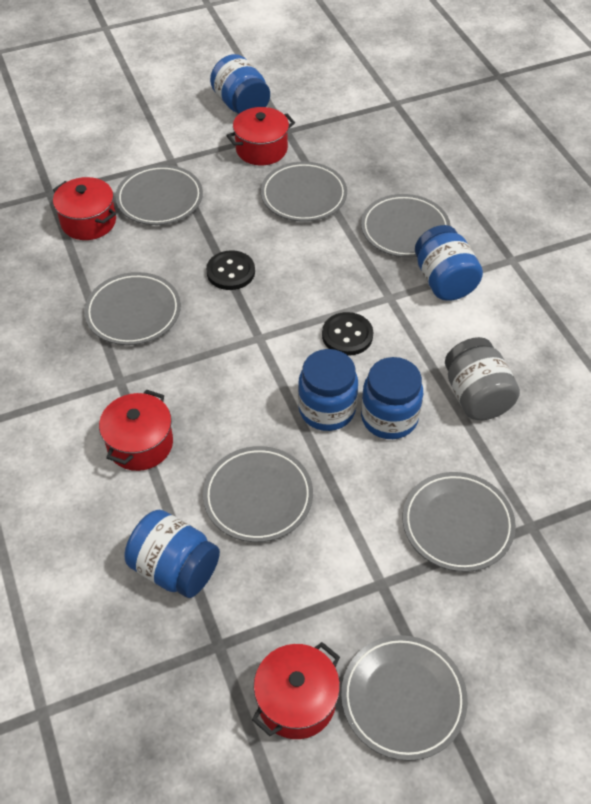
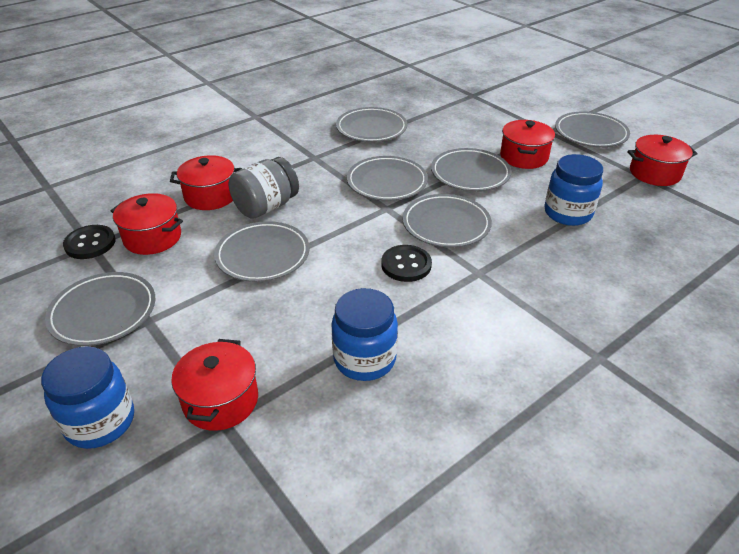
blue jar: [125,510,220,598] [210,54,270,114] [298,349,358,431] [361,357,423,439] [415,225,483,301] = 5 -> [41,346,134,449] [331,288,398,381] [544,154,603,226] = 3
red pot: [53,177,116,240] [99,389,173,471] [226,107,295,165] [252,642,340,739] = 4 -> [111,193,183,255] [170,155,242,210] [171,339,258,431] [500,120,555,169] [627,135,697,186] = 5

